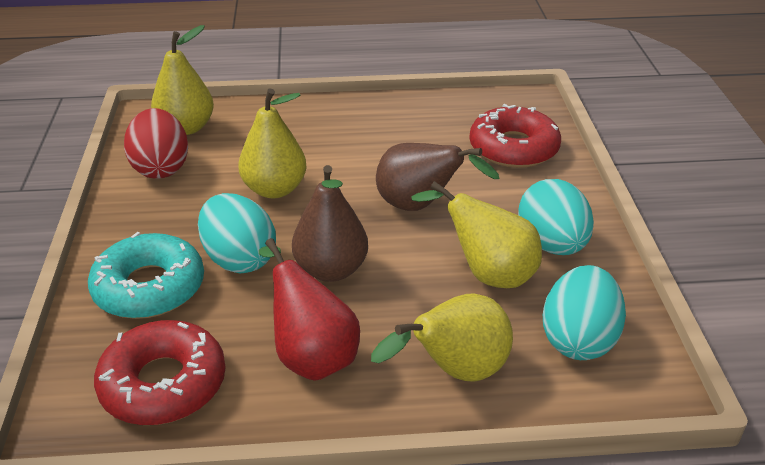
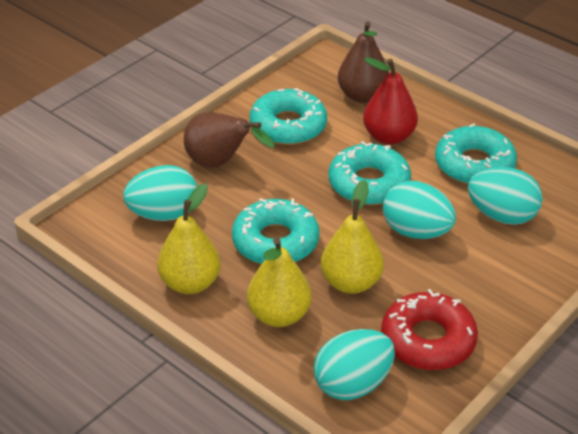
red donut: [94,320,226,425] [469,104,561,168] = 2 -> [381,289,478,370] = 1
red egg: [124,108,188,179] = 1 -> none = 0
turquoise donut: [88,232,204,319] = 1 -> [232,198,319,264] [250,88,327,145] [328,141,411,205] [435,123,517,184] = 4
turquoise egg: [198,193,276,273] [518,179,594,255] [543,265,626,360] = 3 -> [123,165,197,221] [313,329,395,400] [383,181,456,239] [468,167,543,225] = 4
yellow pear: [151,25,214,135] [238,88,307,198] [371,294,513,382] [411,181,542,288] = 4 -> [157,183,221,294] [247,237,312,327] [321,180,384,294] = 3

